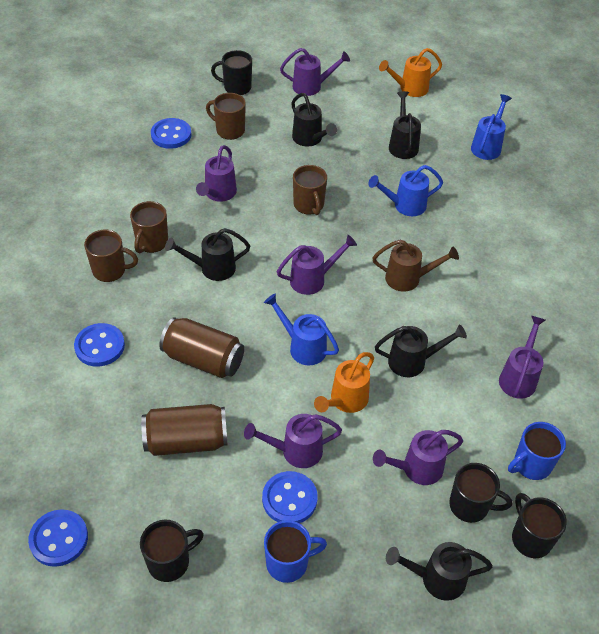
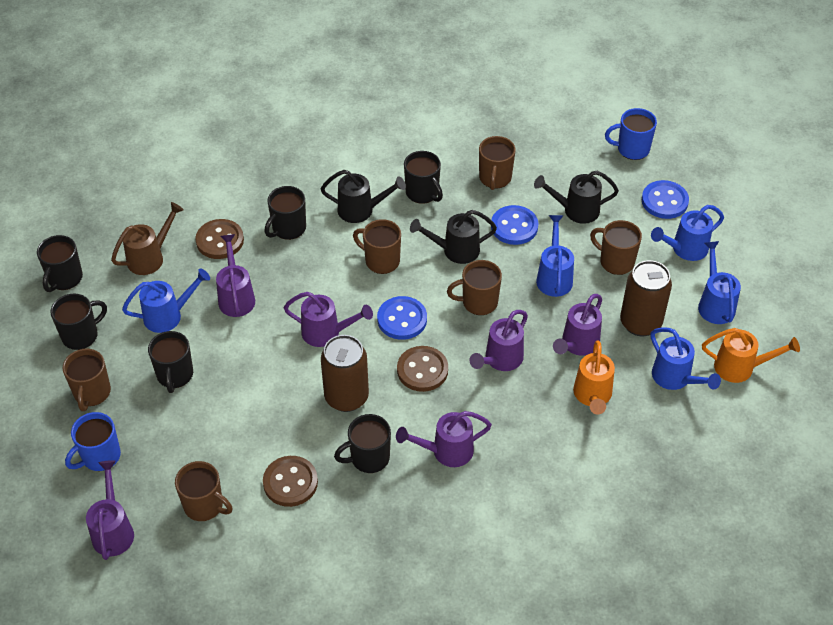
black mug: [140,520,204,582] [211,50,252,95] [449,463,512,523] [512,493,567,558] = 4 -> [37,235,83,292] [50,294,107,350] [148,331,193,393] [264,186,306,240] [334,414,391,473] [404,151,443,204] = 6
black watering can: [165,228,250,281] [291,93,337,146] [375,324,467,377] [386,542,493,601] [389,91,421,159] = 5 -> [321,170,406,223] [410,210,497,264] [534,171,619,224] = 3
blue button: [28,509,88,567] [74,323,125,367] [151,118,191,149] [262,471,318,523] = 4 -> [377,296,427,340] [491,205,538,245] [642,180,689,219] = 3
blue watering can: [264,293,339,365] [368,165,443,216] [471,94,512,160] = 3 -> [122,268,210,333] [536,215,574,297] [651,205,724,261] [651,327,721,390] [698,241,741,324] = 5
brown button: none = 0 -> [195,219,244,259] [263,456,318,507] [397,346,448,392] = 3
brown mug: [84,230,138,282] [130,201,168,253] [206,93,246,140] [293,165,327,215] = 4 -> [62,349,111,411] [175,461,233,521] [353,219,401,274] [447,260,502,315] [479,136,515,190] [590,220,642,275] = 6

